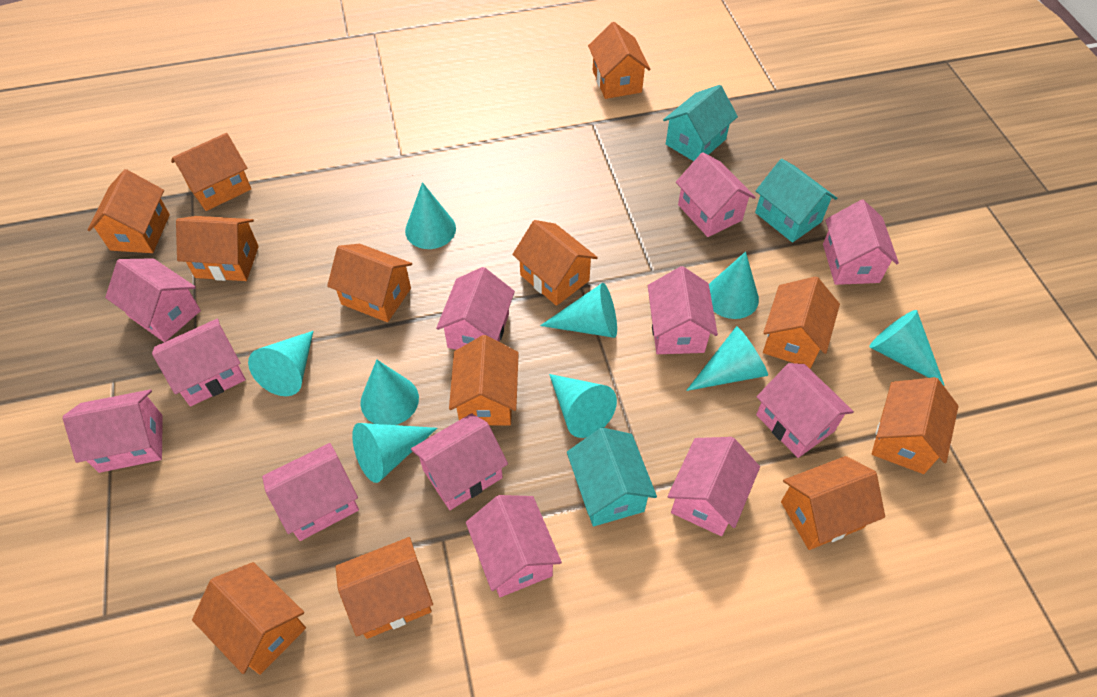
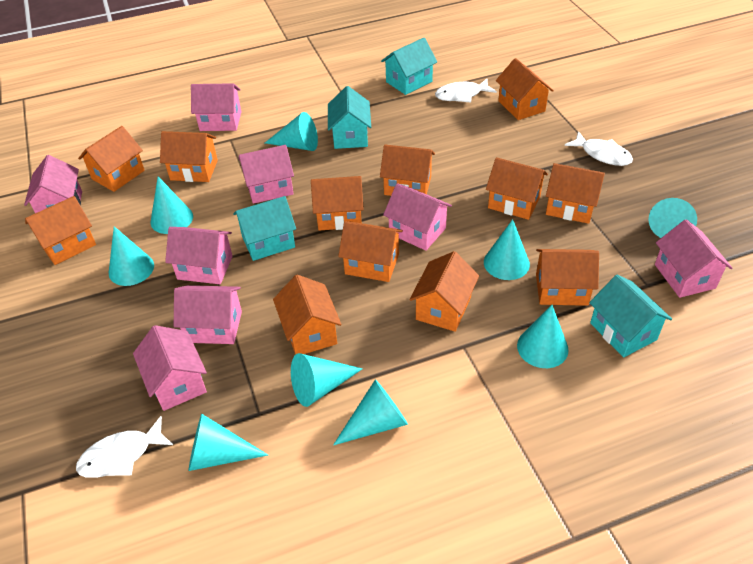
pink house: [63,389,163,473] [105,258,201,342] [152,319,246,407] [262,443,359,541] [411,413,508,510] [436,267,515,350] [466,495,562,597] [648,266,718,354] [668,437,760,536] [676,152,756,237] [756,363,854,458] [823,200,899,285] = 12 -> [24,155,82,213] [133,325,207,411] [165,227,233,284] [174,285,242,344] [191,83,241,131] [239,145,294,204] [383,183,452,251] [655,219,732,298] = 8
turquoise house: [567,427,657,526] [663,85,738,161] [755,159,837,242] = 3 -> [233,196,296,261] [328,86,371,149] [381,38,437,95] [589,274,672,357] = 4
white fish: none = 0 -> [76,416,173,478] [435,79,497,103] [565,131,633,166] = 3

